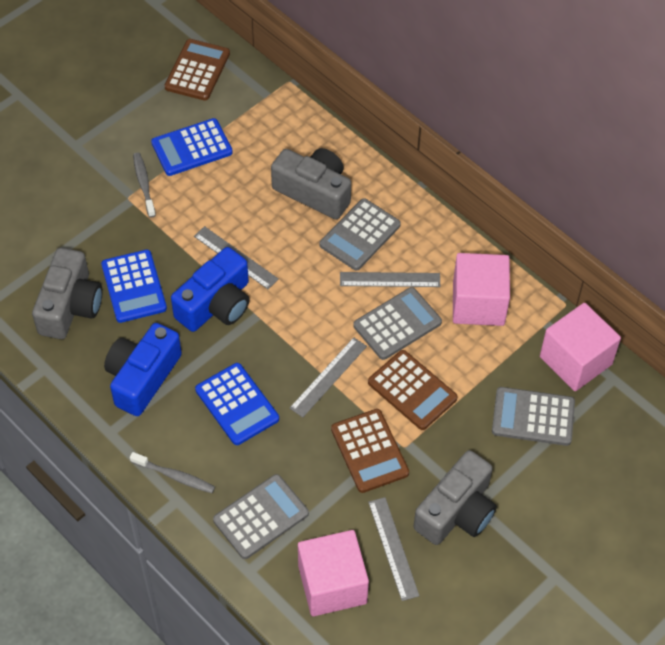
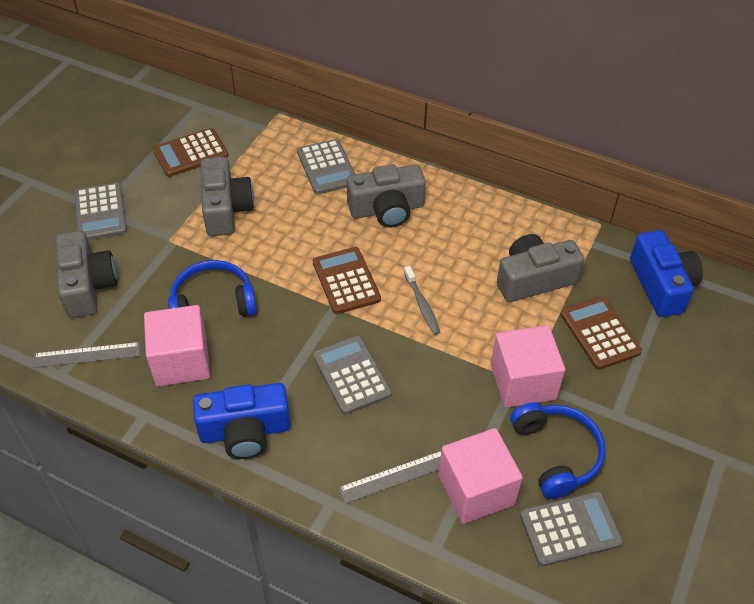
blue calculator: [101,250,167,323] [151,118,233,176] [195,363,279,445] = 3 -> none = 0
blue headphones: none = 0 -> [168,260,257,316] [510,402,606,499] = 2
grey camera: [32,248,103,339] [271,148,351,220] [414,450,497,545] = 3 -> [56,230,117,318] [201,157,254,236] [347,164,426,228] [497,234,584,302] = 4
grey ruler: [194,226,278,289] [290,337,367,418] [340,272,440,287] [368,497,419,601] = 4 -> [33,342,140,368] [339,451,441,504] = 2
grey toothbrush: [130,452,215,493] [133,152,156,218] = 2 -> [404,266,440,335] = 1

